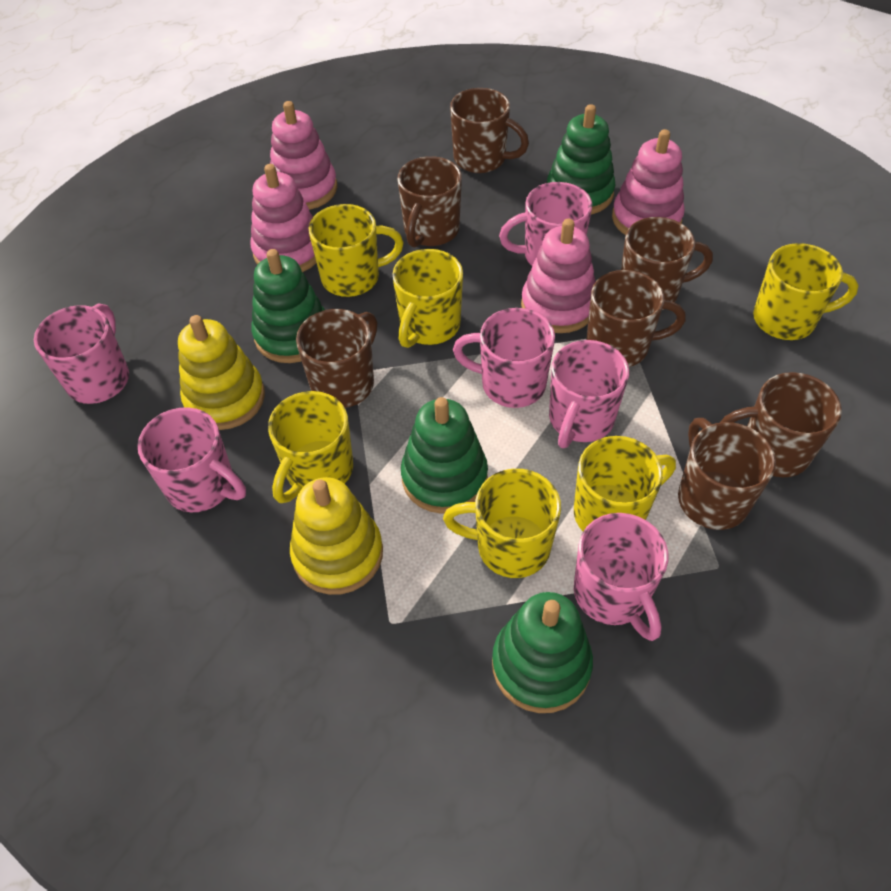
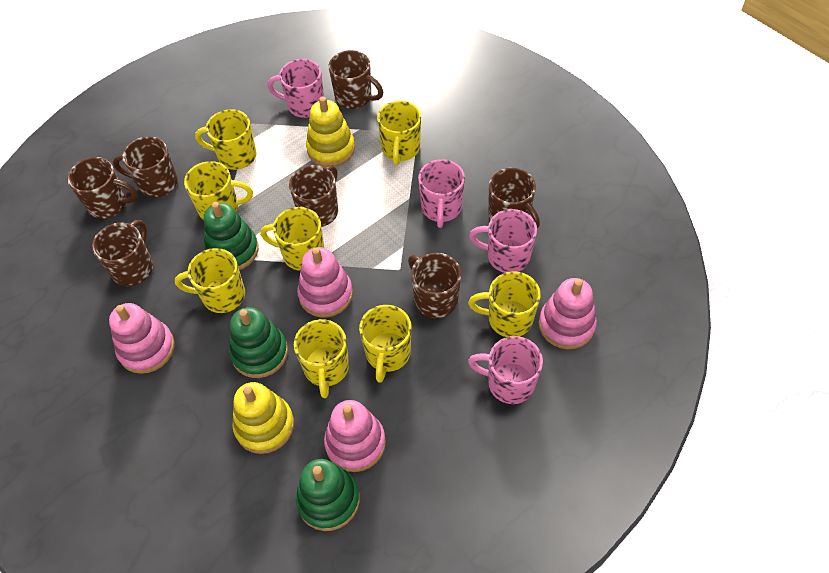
green stacking toy: [251,249,325,363] [401,397,488,514] [492,592,593,713] [547,104,615,214] = 4 -> [204,202,259,270] [229,307,288,378] [296,459,360,531] = 3
pink mug: [34,303,129,404] [138,407,246,512] [453,308,555,408] [499,182,592,266] [549,340,629,448] [574,513,668,641] = 6 -> [267,59,324,118] [418,159,465,228] [468,336,543,404] [469,209,537,273] = 4
yellow mug: [268,391,353,503] [309,204,404,297] [392,249,463,348] [443,469,561,578] [574,436,676,531] [753,243,859,340] = 6 -> [175,248,245,313] [184,161,253,220] [195,109,257,170] [260,207,324,271] [294,319,349,398] [359,305,412,383] [377,101,421,165] [468,272,541,337] = 8

